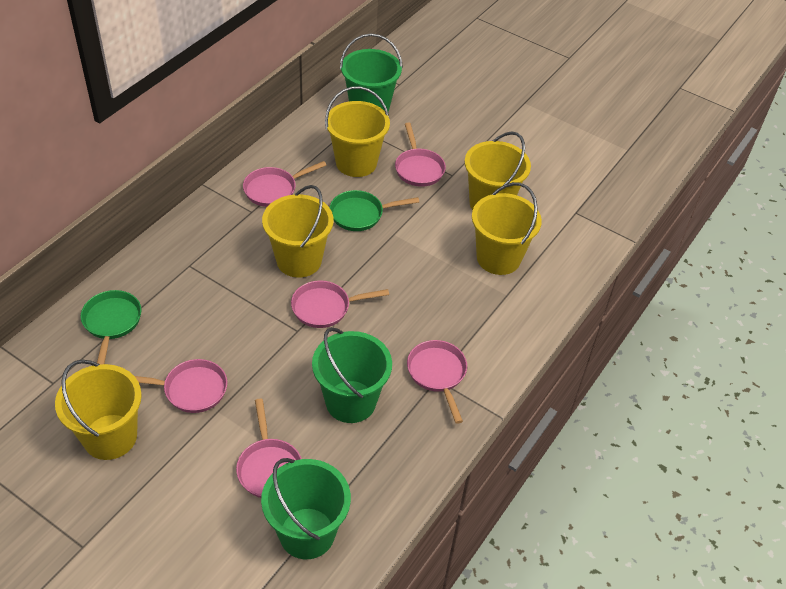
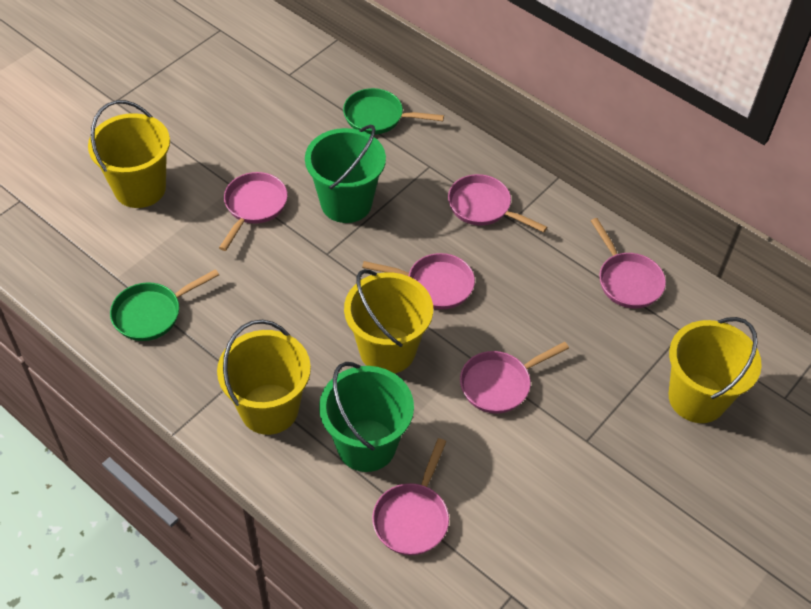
green bucket: [261,458,351,559] [312,327,392,423] [340,33,403,112] = 3 -> [305,125,386,223] [319,362,414,472] = 2
yellow bucket: [55,359,142,460] [262,185,334,277] [325,86,390,177] [465,131,531,210] [472,182,542,275] = 5 -> [88,100,170,208] [217,320,311,435] [344,269,433,373] [669,317,762,423] = 4

